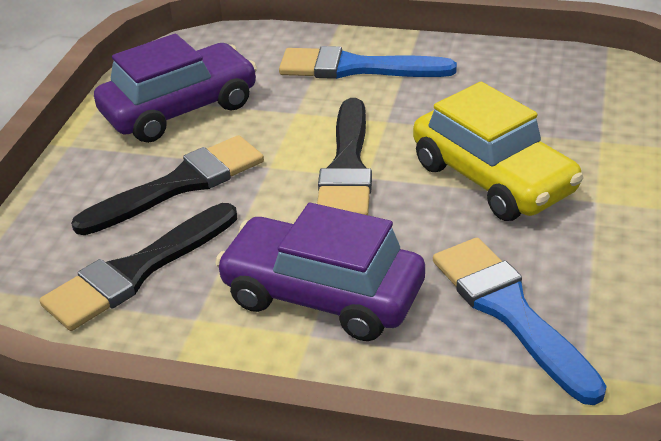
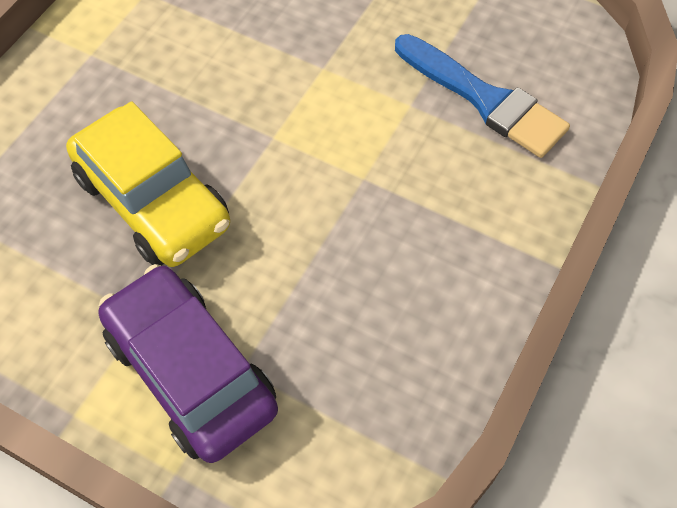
black brush: [40,203,237,331] [71,135,264,235] [317,98,372,215] = 3 -> none = 0
blue brush: [279,46,457,79] [433,238,606,405] = 2 -> [395,34,570,158] = 1
purple car: [94,34,257,143] [215,203,425,341] = 2 -> [99,264,278,463] = 1

